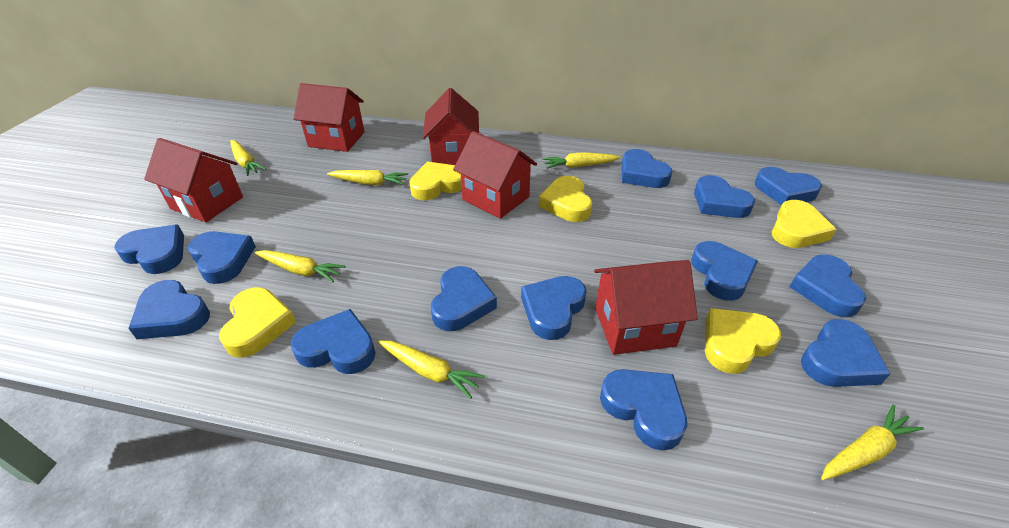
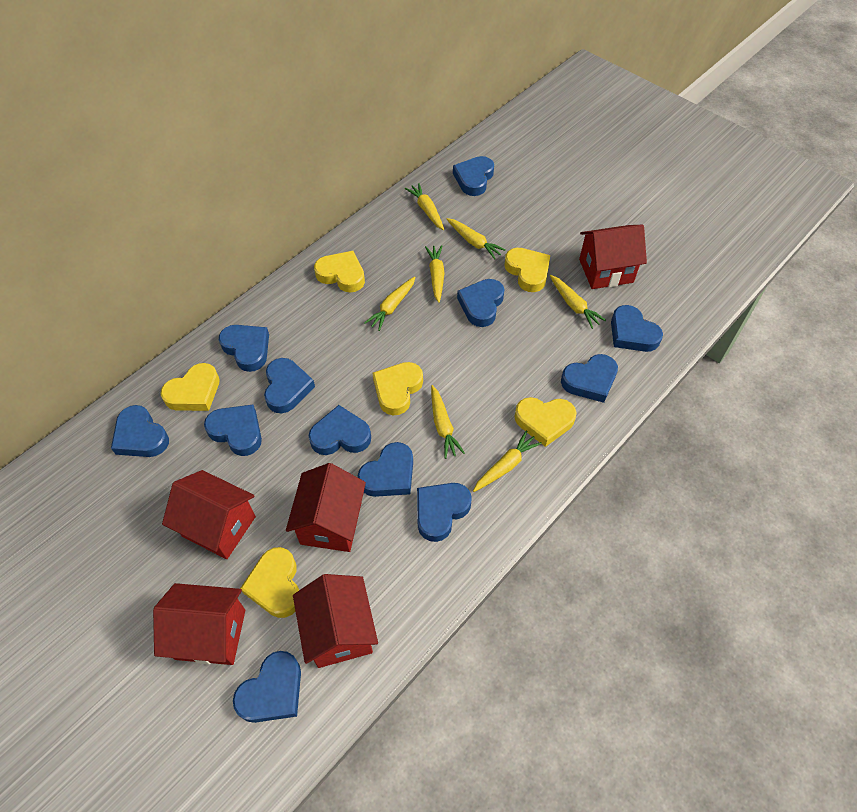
blue heart: [115,225,184,274] [128,280,210,339] [188,231,256,284] [291,309,376,374] [431,266,497,331] [521,276,587,340] [600,369,687,451] [621,149,673,188] [691,241,758,301] [694,175,755,218] [755,167,822,205] [790,255,866,317] [801,319,890,387] = 13 -> [111,405,169,457] [204,405,262,456] [219,325,269,372] [233,651,301,723] [264,358,315,413] [309,405,371,455] [358,442,413,497] [417,483,472,542] [453,156,494,196] [457,279,504,327] [561,354,618,403] [611,305,663,352] = 12
yellow carrot: [230,140,266,176] [255,250,346,282] [327,170,408,185] [378,340,485,399] [543,152,620,169] [821,404,924,480] = 6 -> [364,277,415,331] [405,183,444,230] [425,245,444,303] [431,385,465,459] [447,218,506,260] [473,430,542,492] [550,275,606,329] = 7
yellow heart: [219,287,296,358] [409,161,462,200] [539,176,592,222] [705,308,781,374] [772,200,837,248] = 5 -> [161,363,219,411] [240,547,299,618] [314,251,365,292] [372,362,423,415] [504,248,550,292] [514,397,577,447] = 6

